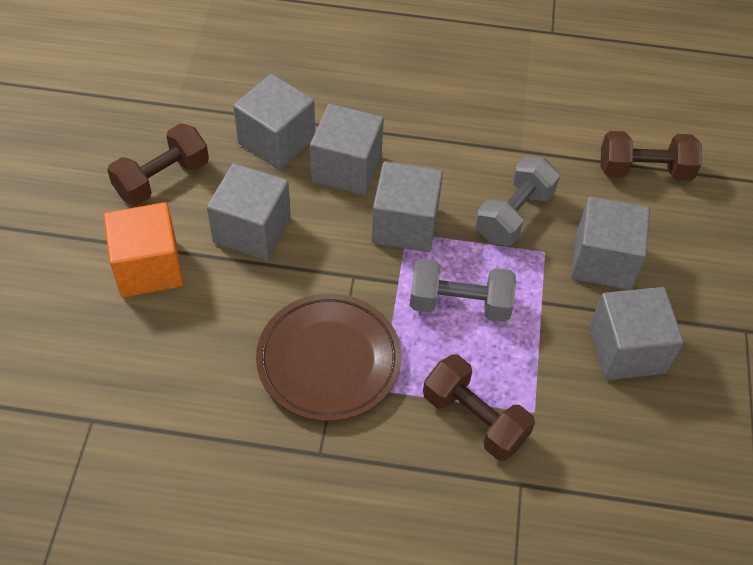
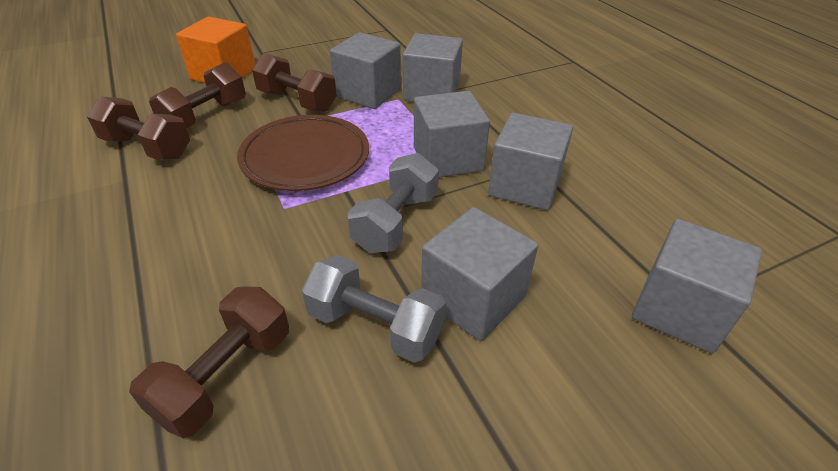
brown dumbbell: [107,123,209,205] [423,355,535,461] [601,131,702,181] = 3 -> [87,97,190,160] [129,287,289,438] [149,62,246,128] [252,53,337,112] = 4

